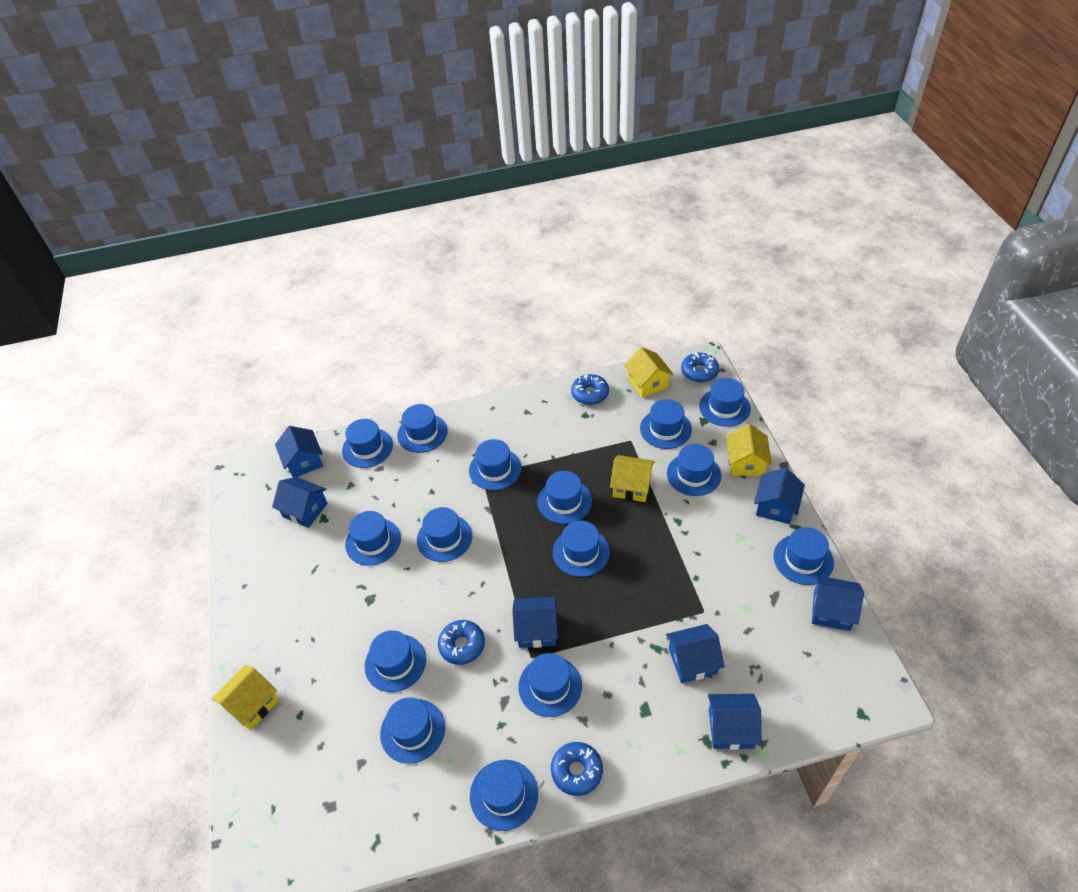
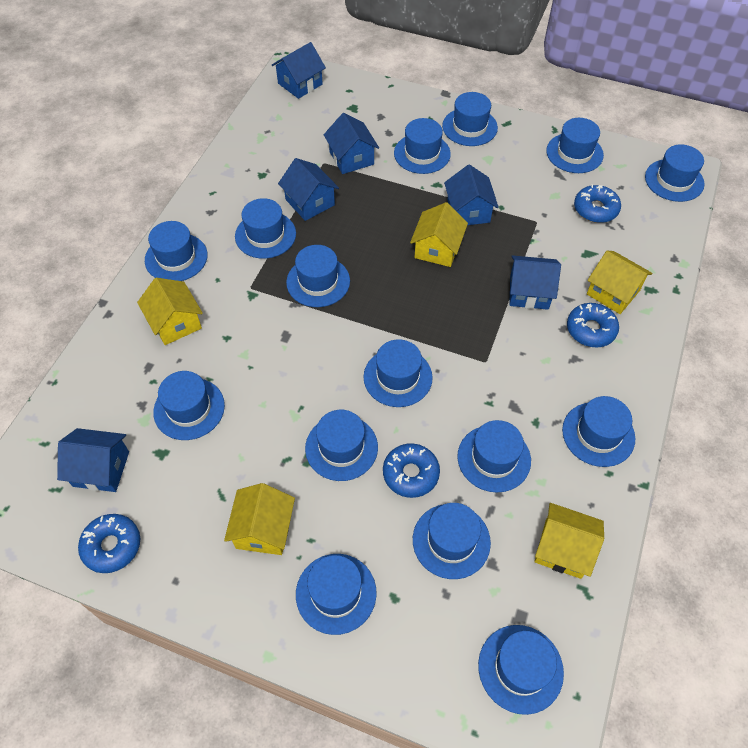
blue house: [272,477,328,528] [275,426,323,478] [512,597,558,648] [666,624,725,683] [708,694,762,750] [754,468,805,524] [812,575,864,631] = 7 -> [57,428,129,492] [272,42,326,99] [278,158,339,221] [324,113,379,174] [444,165,499,225] [509,255,561,310] = 6
yellow house: [212,665,279,730] [610,455,655,502] [624,347,674,398] [726,424,772,476] = 4 -> [137,278,203,345] [224,483,295,555] [410,202,468,267] [535,503,604,579] [587,251,653,314] = 5

